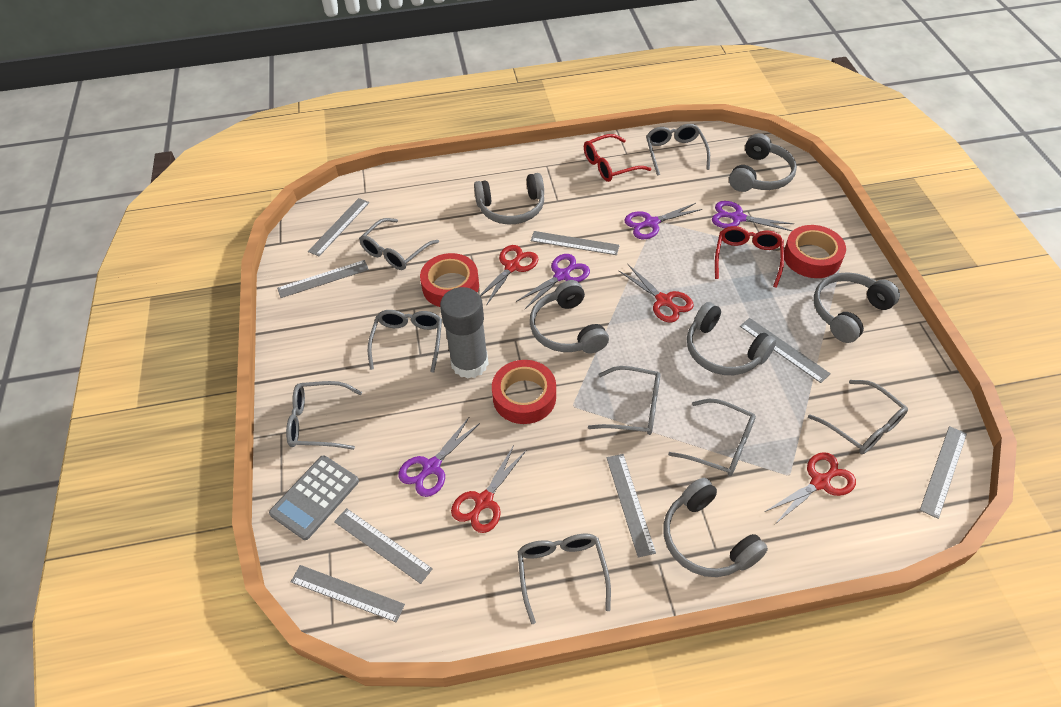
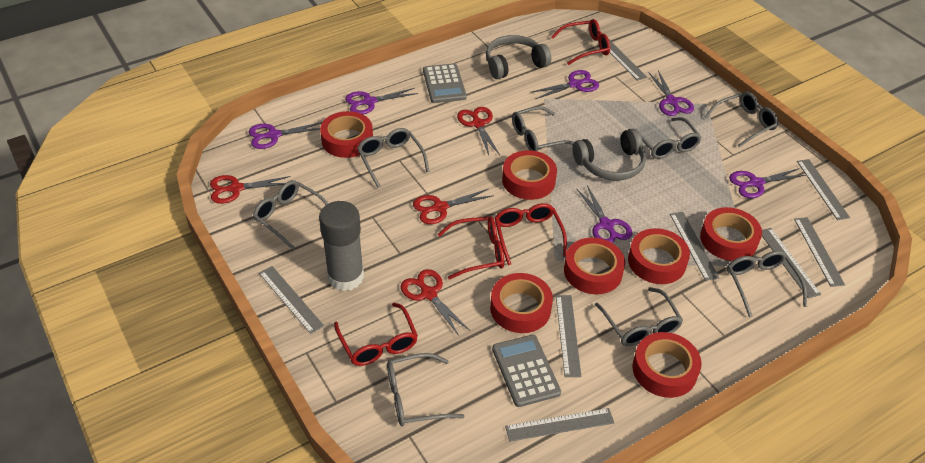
grey calculator: [269,455,359,540] = 1 -> [423,63,467,103] [492,335,561,407] = 2
grey headphones: [474,173,544,225] [530,280,609,354] [663,478,768,577] [687,302,776,375] [729,133,797,192] [814,272,900,343] = 6 -> [486,35,551,79] [572,129,646,181] = 2
purple scissors: [398,416,480,497] [516,254,590,309] [624,203,702,239] [712,201,794,231] = 4 -> [249,122,322,149] [345,88,418,114] [530,70,599,99] [576,185,633,243] [648,70,694,116] [729,168,806,198] = 6
red glasses: [584,134,651,182] [715,226,784,288] = 2 -> [334,303,418,366] [438,216,504,280] [494,203,567,265] [551,19,610,65] = 4
red tape: [420,253,479,307] [492,360,556,424] [784,225,846,278] = 3 -> [320,111,373,158] [490,273,553,333] [502,150,557,200] [564,238,625,294] [628,228,690,284] [632,332,702,398] [700,207,762,261] = 7

